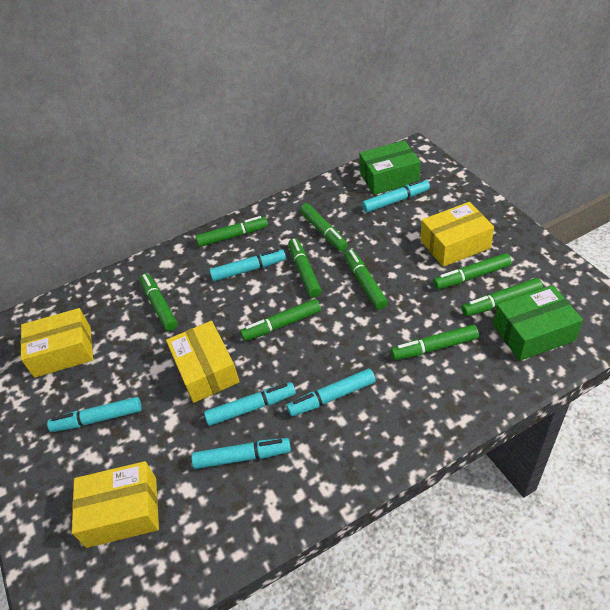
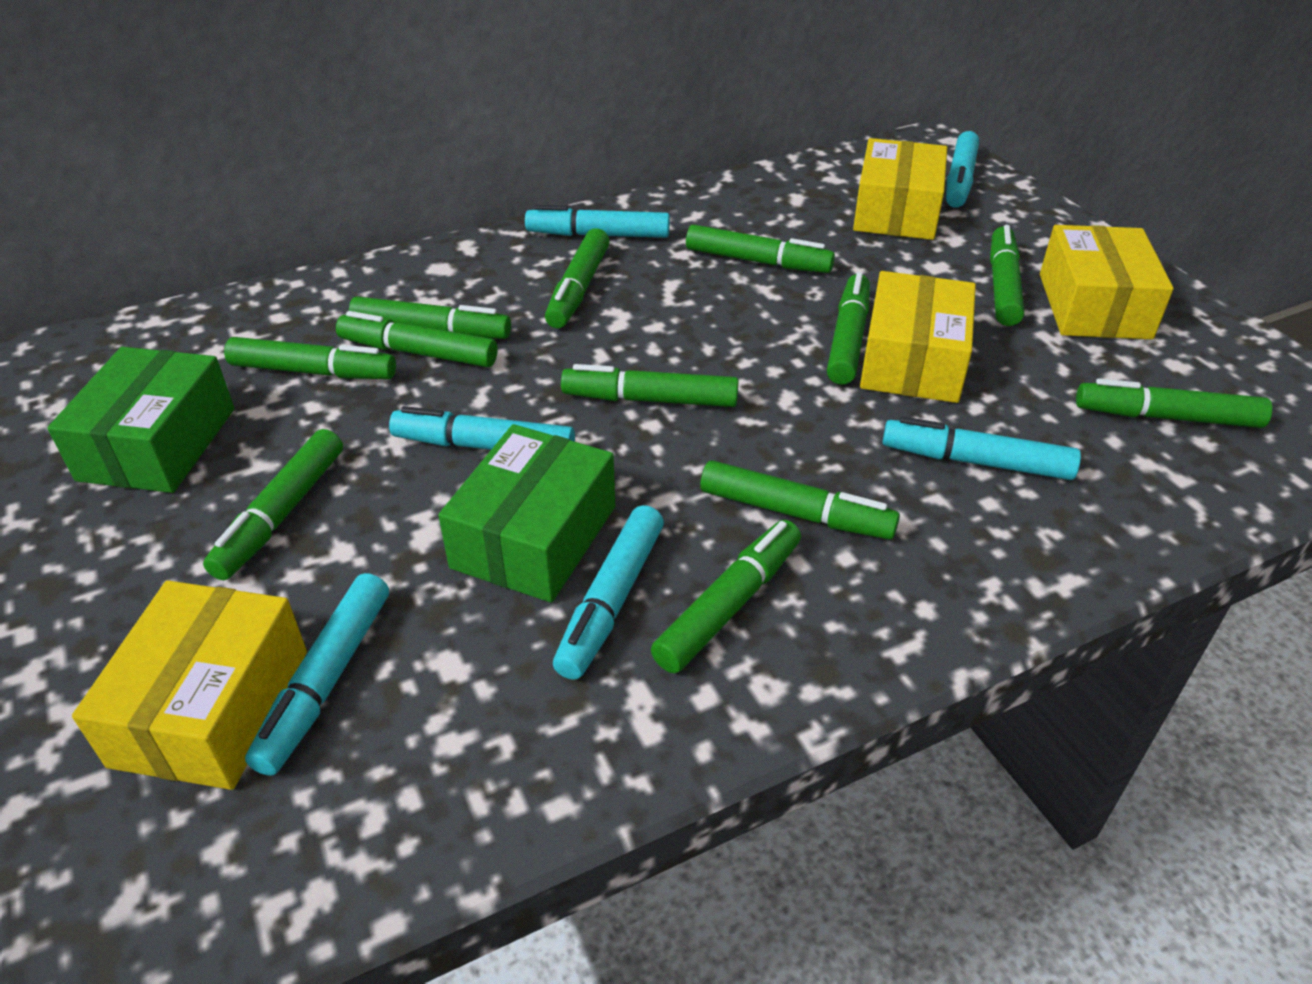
green marker: [140,274,178,331] [196,216,268,247] [240,299,321,341] [288,238,321,298] [300,203,348,251] [344,249,388,310] [391,325,479,360] [433,253,512,289] [461,278,543,316] = 9 -> [203,429,343,580] [224,337,396,379] [336,311,498,367] [349,296,511,339] [545,228,610,328] [561,364,739,407] [651,520,801,673] [686,224,835,273] [700,460,900,540] [827,272,870,384] [990,225,1024,326] [1076,379,1272,428] = 12

